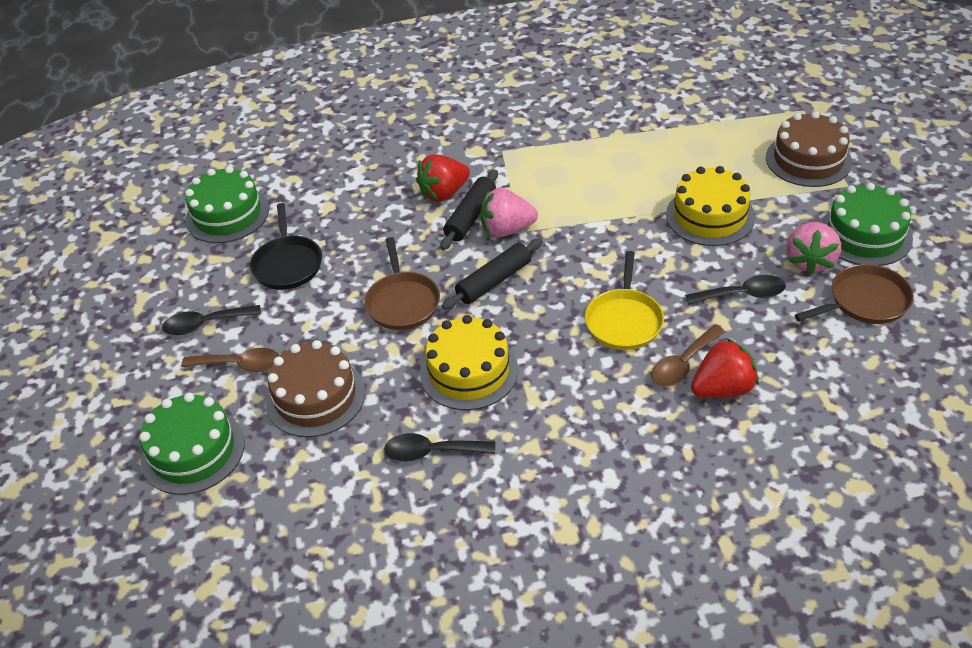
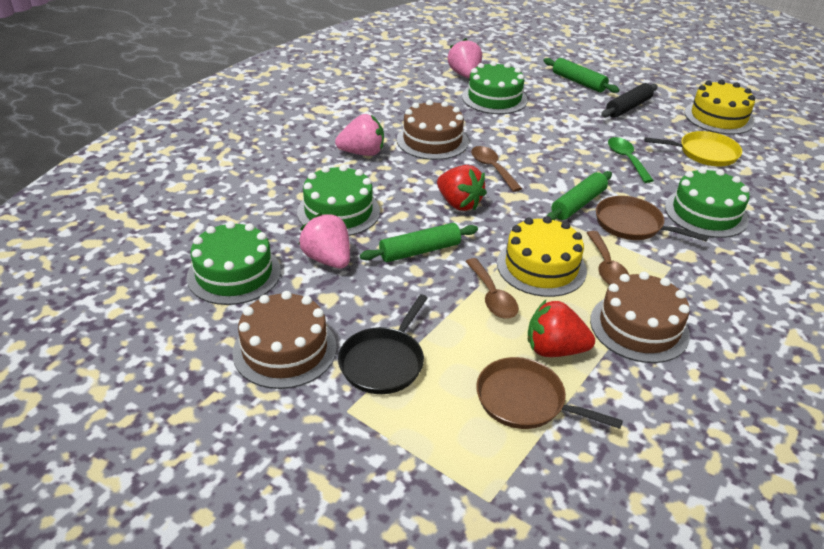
black rolling pin: [440,170,498,250] [442,239,543,310] = 2 -> [601,83,657,118] = 1
black spoon: [162,305,261,335] [384,433,495,462] [685,275,786,305] = 3 -> none = 0
brown cake: [266,340,365,437] [766,111,852,187] = 2 -> [232,291,337,389] [397,100,469,160] [590,272,690,363] = 3
brown spoon: [181,348,280,372] [651,325,725,387] = 2 -> [465,258,519,319] [471,146,522,192] [587,231,629,285] = 3
green cake: [139,393,245,495] [185,166,269,243] [820,183,913,266] = 3 -> [187,221,281,305] [297,165,380,236] [462,61,527,114] [665,167,750,238] = 4
green rolling pin: none = 0 -> [360,223,478,262] [543,58,619,93] [547,171,612,220] = 3
green spoon: none = 0 -> [608,137,654,183] = 1
pink strawberry: [480,188,538,237] [787,222,841,275] = 2 -> [298,213,350,268] [335,114,384,156] [448,38,482,78] = 3

